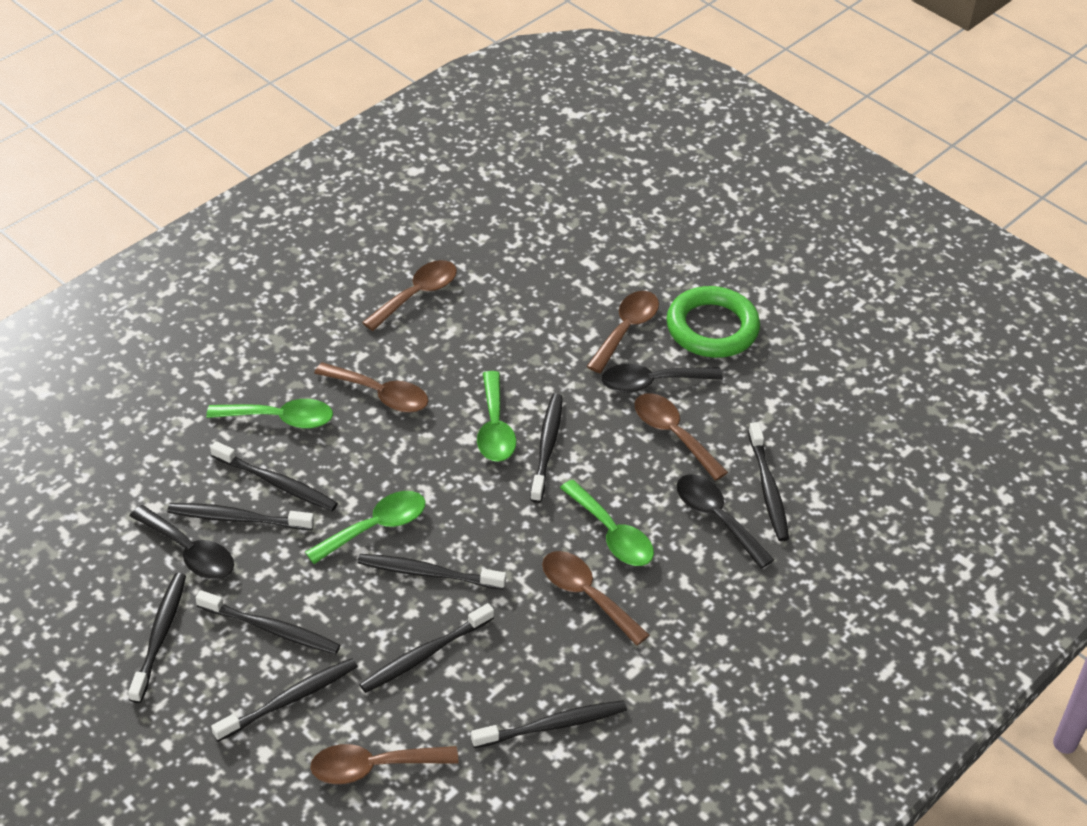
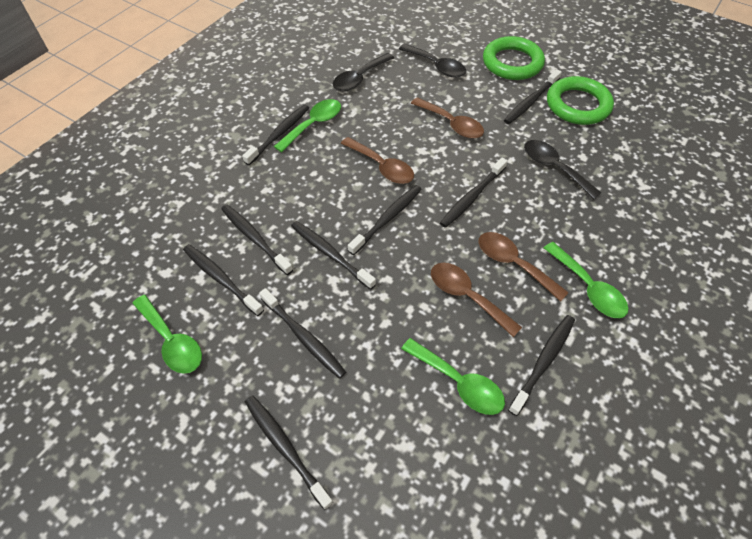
brown spoon: [310,744,459,784] [314,362,428,413] [362,260,457,331] [542,551,649,646] [586,291,659,373] [634,393,728,481] = 6 -> [341,137,414,184] [411,97,484,139] [431,263,522,337] [479,232,569,302] = 4
green ring: [666,286,760,358] = 1 -> [483,36,545,80] [547,76,614,125] = 2

